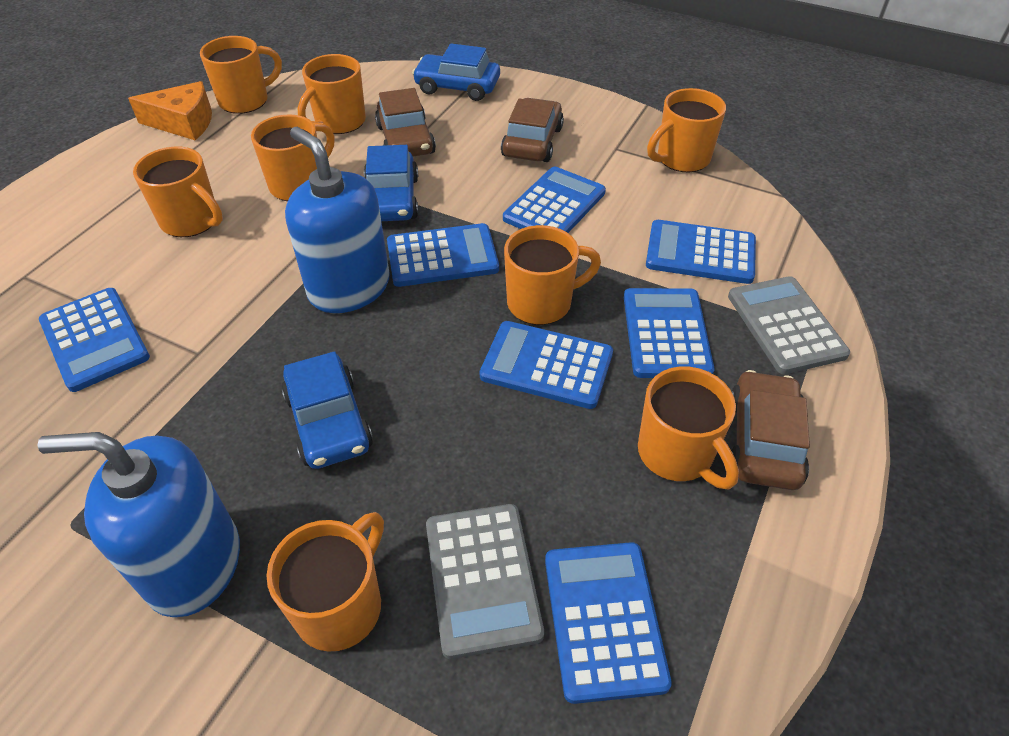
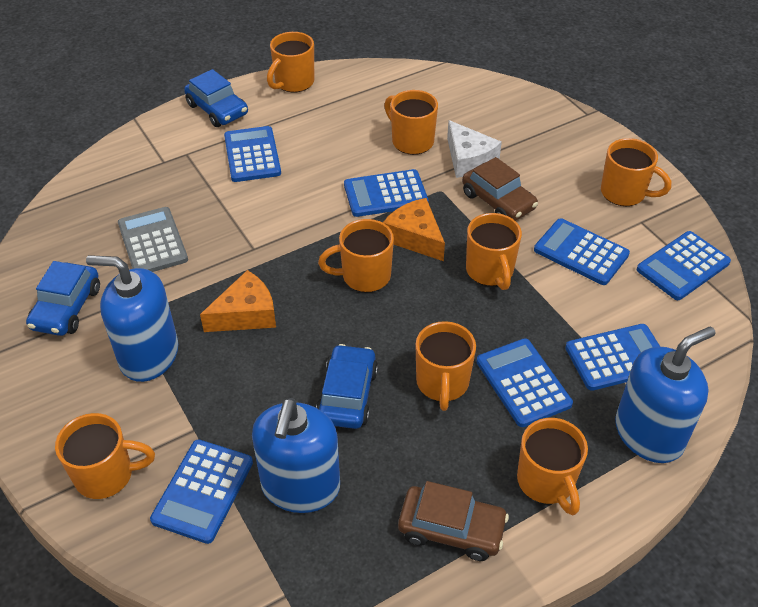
blue soap dispenser: [38,432,240,617] [285,127,390,313] = 2 -> [86,255,178,382] [252,398,340,513] [615,326,716,463] = 3
brown car: [375,88,436,157] [501,98,564,162] [731,370,810,490] = 3 -> [398,481,509,561] [462,157,538,221] = 2
grey calculator: [426,504,544,659] [728,276,850,374] = 2 -> [118,207,188,272] = 1
orange cheese: [128,81,212,140] = 1 -> [200,270,276,332] [383,198,445,261] = 2
white cheese: none = 0 -> [447,120,502,178] = 1

